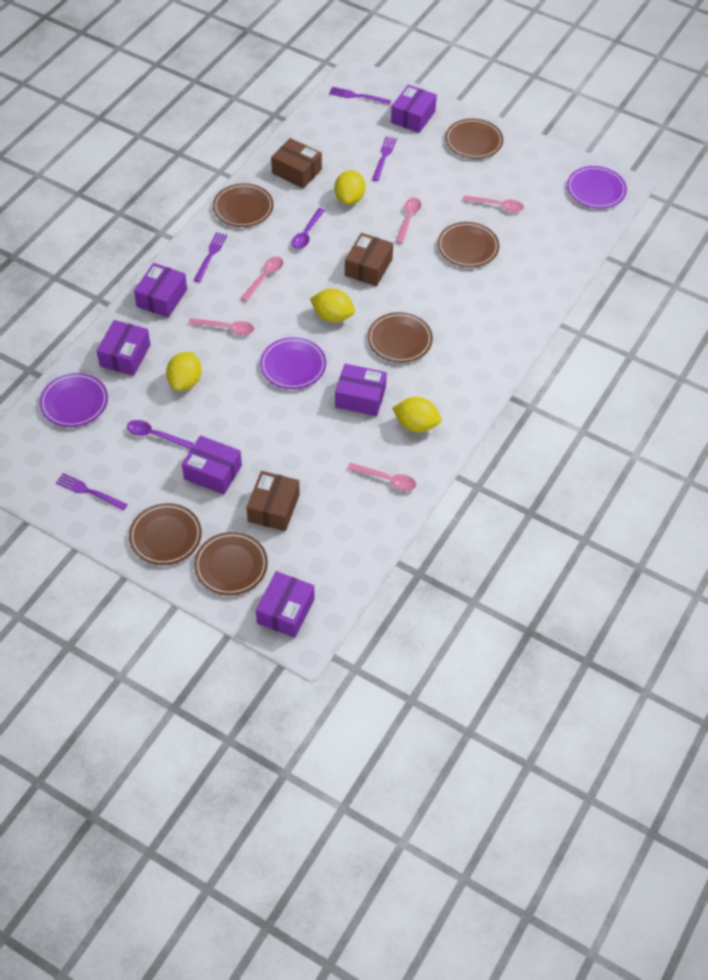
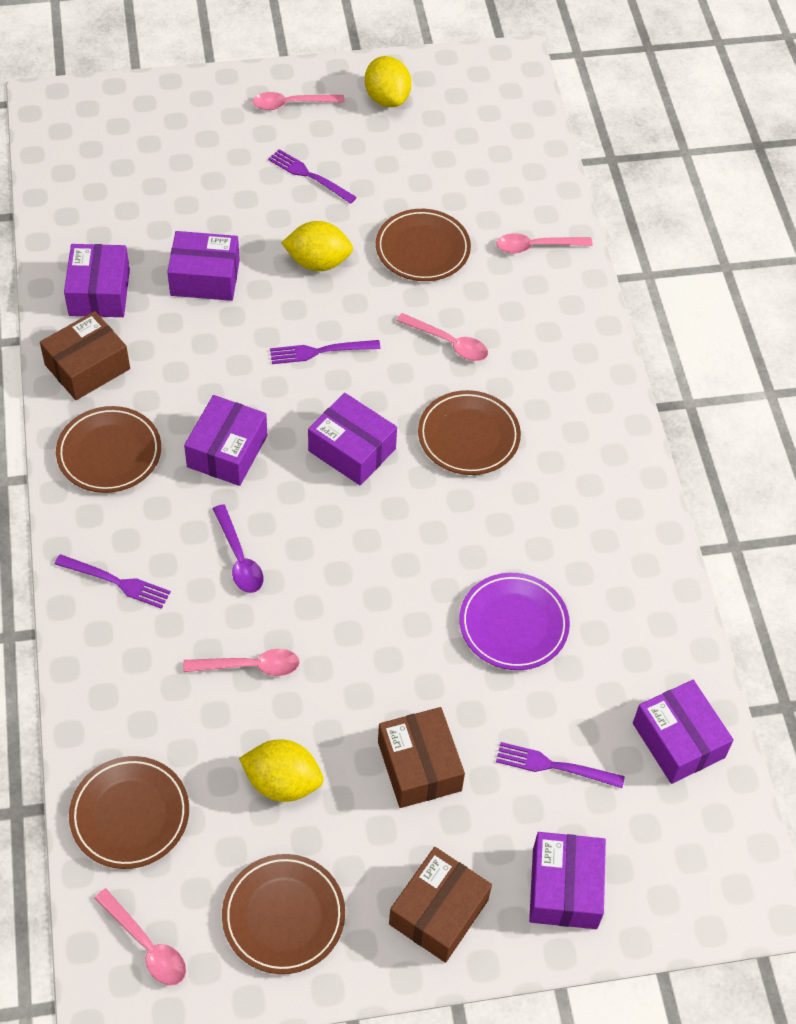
brown plate: [129,503,202,565] [194,532,268,596] [213,183,274,227] [368,312,433,363] [438,222,499,267] [445,118,503,159] = 6 -> [56,406,161,493] [69,756,189,869] [222,854,345,974] [376,209,471,281] [418,390,521,475] = 5
purple plate: [39,373,108,427] [260,337,326,389] [567,166,627,209] = 3 -> [459,573,570,670] = 1
purple spoon: [127,420,194,449] [291,208,325,249] = 2 -> [213,504,264,593] = 1
yellow lemon: [166,352,202,391] [310,289,355,322] [334,170,365,205] [392,397,441,432] = 4 -> [239,739,323,802] [282,221,353,271] [365,56,411,107] = 3

